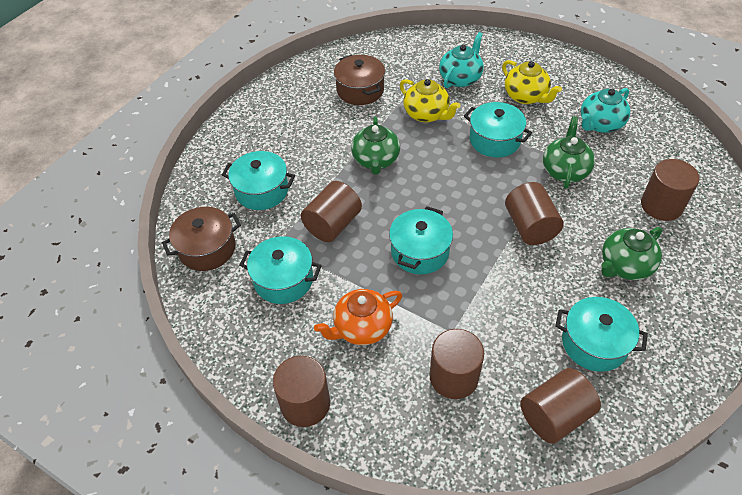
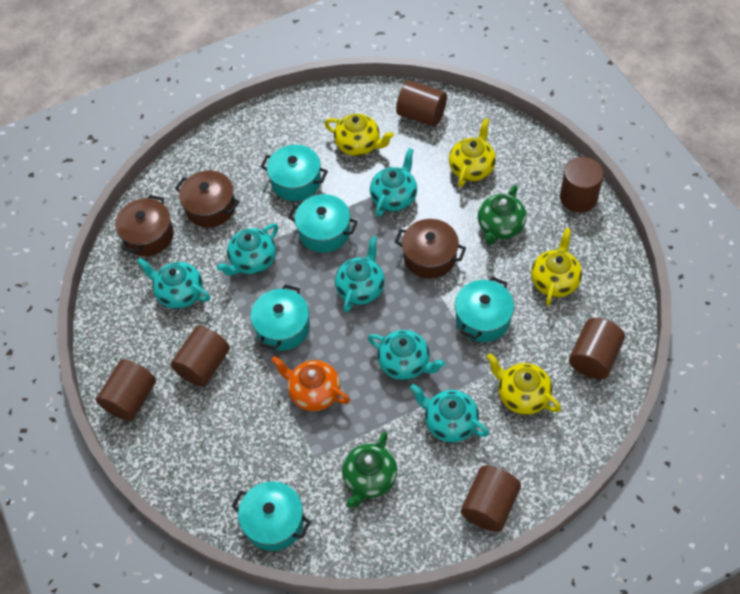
brown pot: [162,207,241,271] [334,55,385,105] = 2 -> [115,195,174,256] [175,170,239,228] [395,219,466,278] = 3
green teapot: [351,117,400,175] [543,116,595,189] [601,227,662,280] = 3 -> [342,432,397,508] [478,185,527,245] = 2
turquoise teapot: [439,32,484,88] [581,88,630,133] = 2 -> [137,258,210,309] [216,223,278,276] [335,236,385,313] [368,330,446,380] [370,148,417,217] [410,384,489,443] = 6
yellow teapot: [400,79,461,123] [502,60,562,104] = 2 -> [324,114,394,156] [449,118,496,187] [487,353,561,415] [531,228,582,306] = 4

